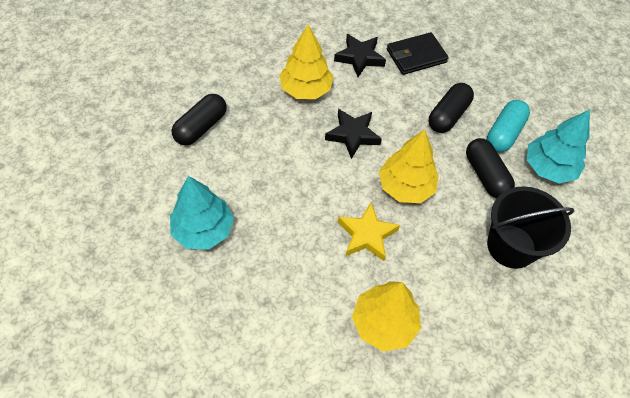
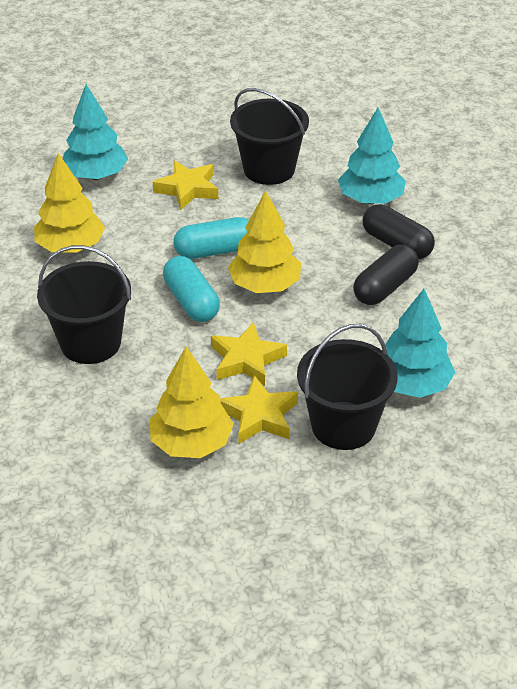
black bucket: [487,186,574,269] = 1 -> [37,245,131,364] [230,88,309,185] [297,324,398,450] = 3
black capsule: [172,94,227,145] [429,83,474,133] [466,138,515,198] = 3 -> [353,245,419,305] [362,204,435,259] = 2
black star: [325,109,382,159] [334,34,386,77] = 2 -> none = 0
black wallet: [387,32,449,75] = 1 -> none = 0
turquoise capsule: [487,100,530,152] = 1 -> [163,256,220,322] [173,217,249,259] = 2
turquoise tree: [170,176,234,249] [527,109,590,184] = 2 -> [63,84,128,180] [338,108,406,204] [385,289,455,398] = 3
yellow star: [338,203,400,261] = 1 -> [153,161,218,210] [211,322,287,386] [220,375,298,444] = 3

